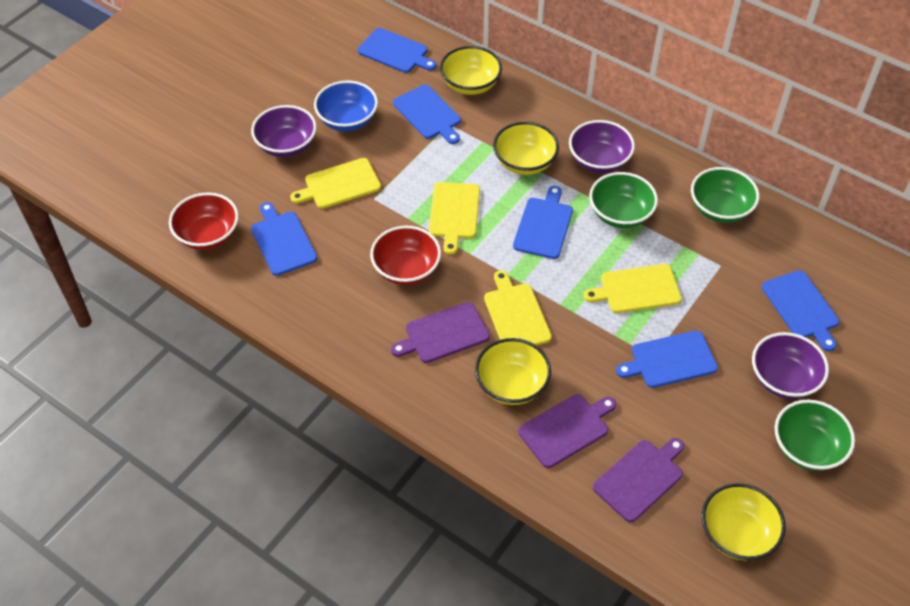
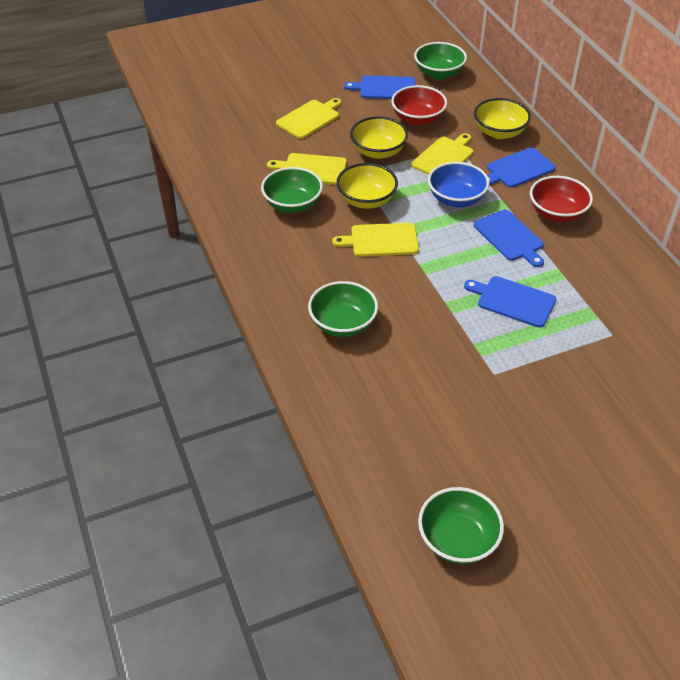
blue cutting board: [251,202,317,276] [357,28,436,73] [393,85,461,144] [513,186,573,259] [616,330,718,388] [762,270,839,351] = 6 -> [344,75,415,99] [464,276,556,328] [474,209,544,267] [487,147,556,188] = 4
green bowl: [589,172,658,228] [691,167,759,223] [775,400,855,471] = 3 -> [261,167,323,213] [308,281,378,337] [414,42,467,80] [418,487,504,564] = 4
purple bowl: [251,105,317,157] [569,120,635,173] [752,332,829,399] = 3 -> none = 0
purple cutting board: [391,302,490,363] [518,394,616,468] [593,438,684,522] = 3 -> none = 0
yellow bowl: [440,46,502,95] [475,338,551,405] [493,122,559,175] [702,483,786,561] = 4 -> [336,163,398,209] [350,116,408,159] [474,98,531,139] = 3

